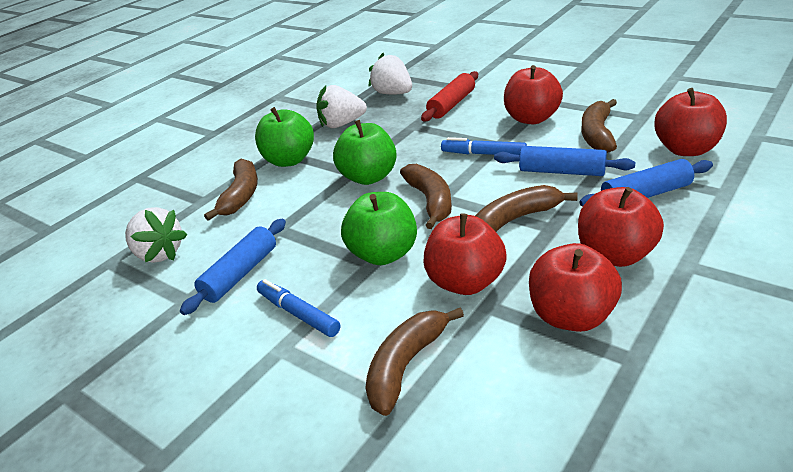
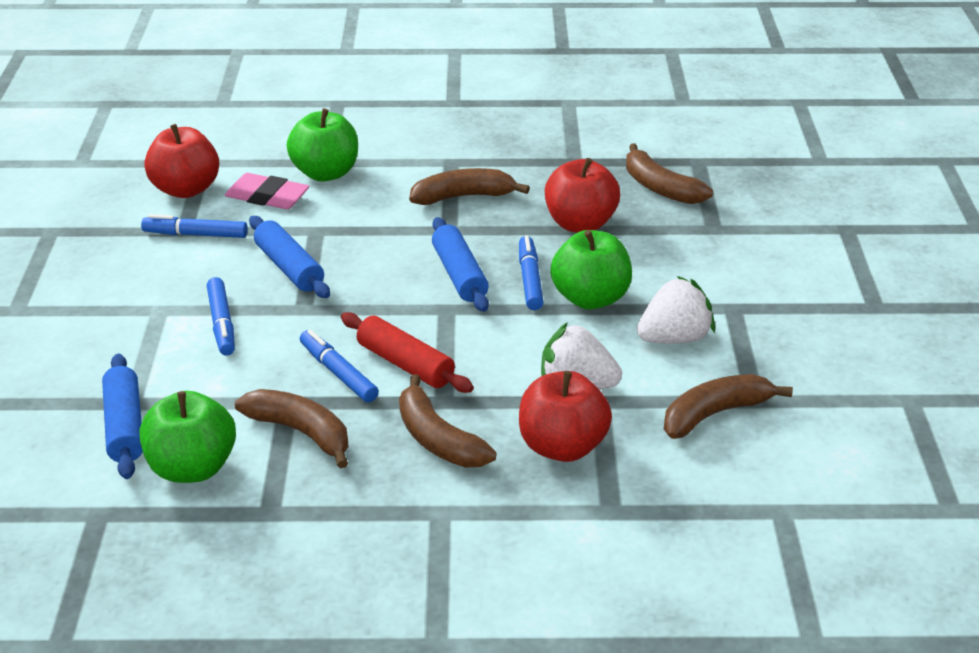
blue marker: [257,279,340,337] [441,137,527,155] = 2 -> [141,214,248,238] [207,277,235,356] [300,330,379,403] [519,235,544,310] = 4
pink eraser: none = 0 -> [225,173,309,209] = 1
red apple: [423,214,507,295] [504,65,563,124] [529,243,622,332] [578,187,664,267] [654,88,727,156] = 5 -> [144,124,219,198] [519,371,612,462] [545,158,620,232] = 3
white strawberry: [125,207,187,263] [316,85,367,128] [368,53,412,95] = 3 -> [541,322,622,390] [637,276,715,344] = 2

